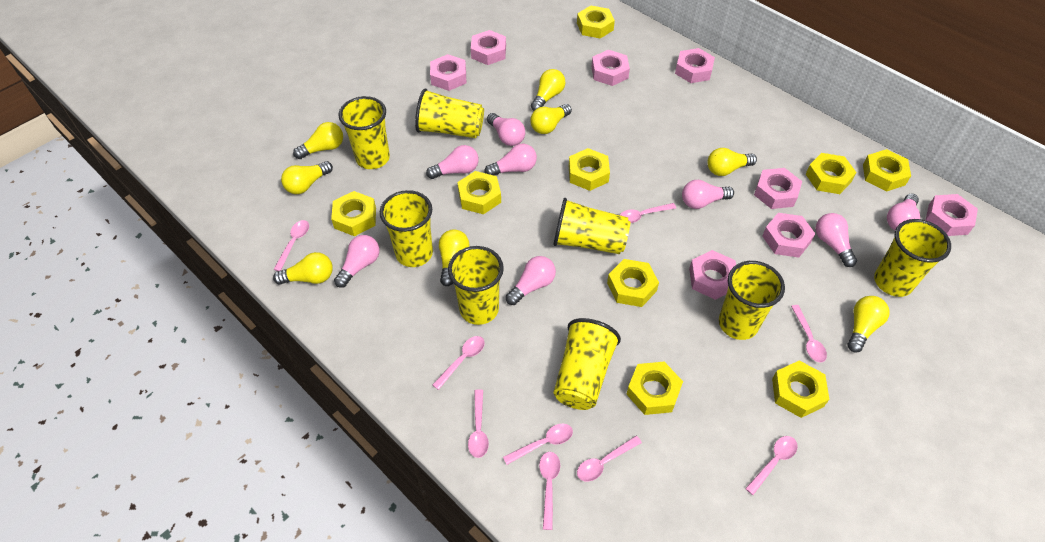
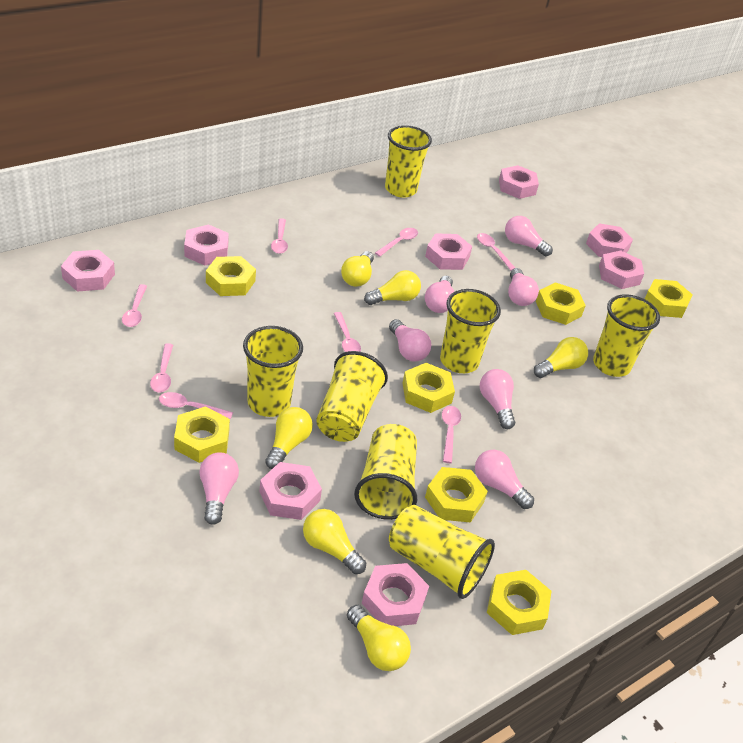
pink light bulb: [334,235,379,288] [426,145,479,179] [484,144,537,176] [487,113,525,146] [506,256,556,305] [682,180,734,209] [816,213,857,267] [887,193,920,230] = 8 -> [199,452,239,525] [389,319,431,362] [425,276,454,313] [475,450,534,509] [480,369,515,429] [505,216,553,256] [508,268,539,306] = 7
pink spoon: [273,220,309,271] [433,336,485,390] [468,390,489,458] [503,424,573,465] [539,452,560,530] [577,436,642,482] [620,203,676,223] [745,436,798,495] [791,305,827,362] = 9 -> [122,284,147,327] [150,343,173,393] [159,392,233,419] [271,218,288,254] [334,312,361,352] [375,228,418,257] [442,406,461,463] [477,233,515,271] = 8
yellow cup: [339,96,390,169] [380,190,433,267] [415,88,484,138] [448,246,504,325] [554,198,630,254] [554,318,621,410] [719,261,785,340] [874,219,951,297] = 8 -> [243,326,303,417] [316,351,388,442] [354,424,417,520] [385,125,432,198] [389,505,495,599] [440,289,501,373] [593,294,660,377] = 7
yellow light bulb: [273,252,333,285] [281,161,333,194] [293,122,343,159] [439,229,469,286] [530,104,572,134] [531,69,565,111] [707,148,757,176] [847,296,889,353] = 8 -> [265,407,313,469] [303,509,366,574] [341,251,374,287] [347,605,411,671] [364,270,421,305] [534,337,588,378] = 6
yellow nut: [331,191,376,236] [457,171,501,214] [569,148,610,191] [577,6,615,39] [607,259,659,307] [626,362,683,415] [772,360,829,418] [806,153,857,194] [863,149,911,192] = 9 -> [174,406,230,463] [206,256,256,296] [402,363,455,413] [425,467,488,523] [487,570,552,635] [536,282,586,325] [645,279,693,318] = 7

